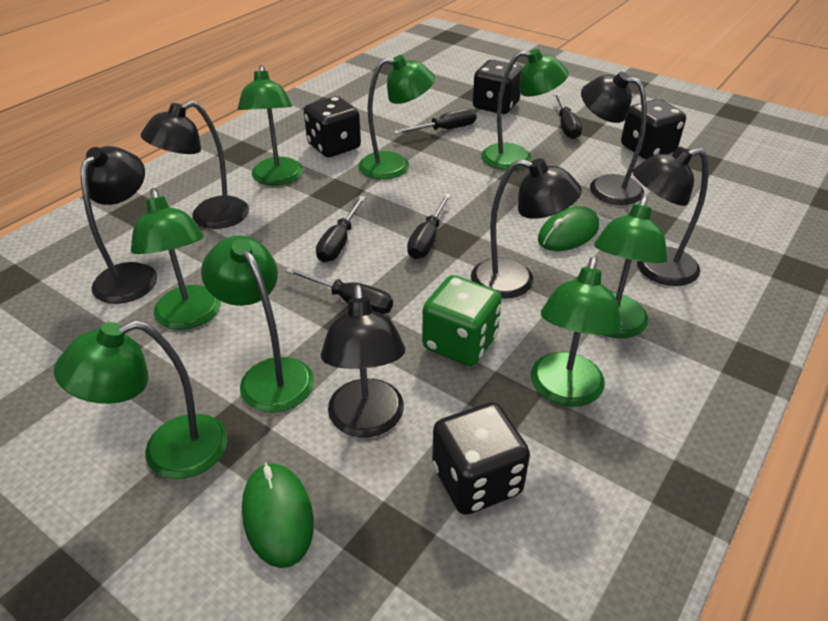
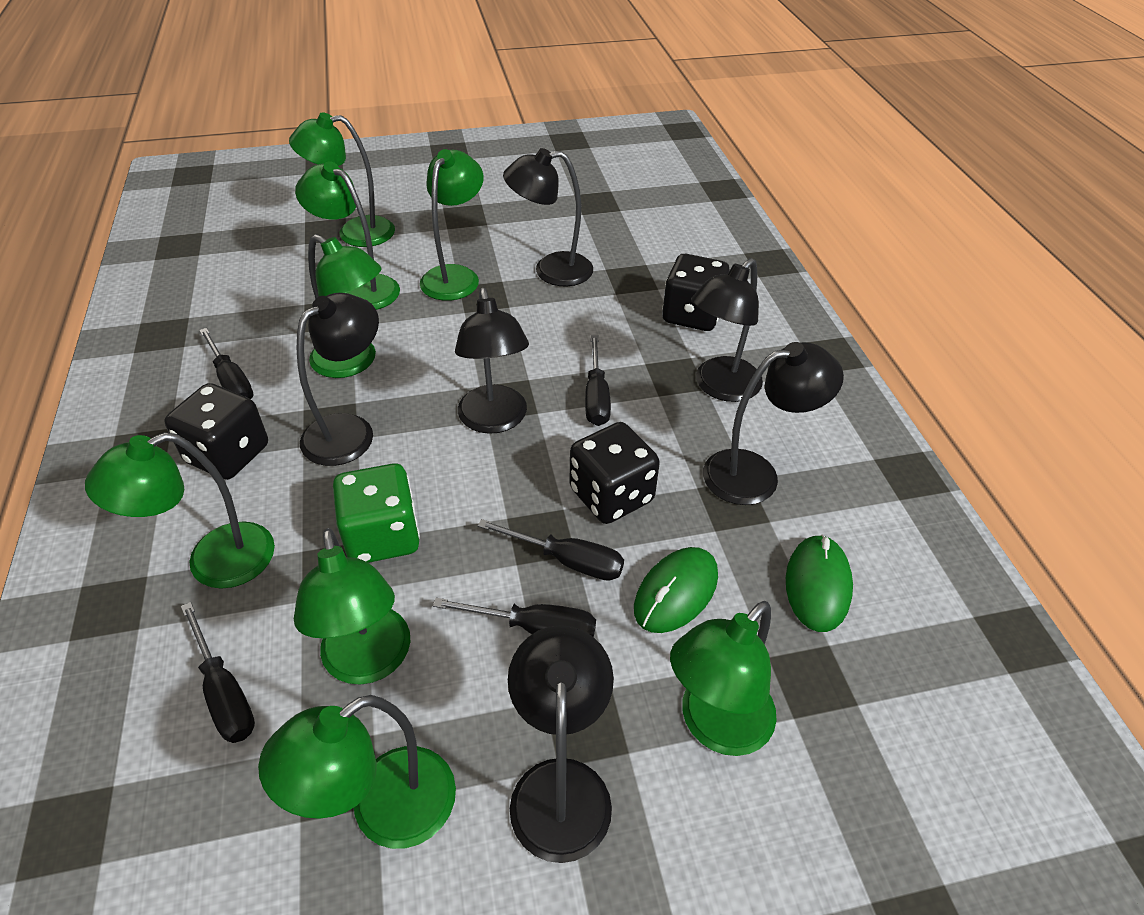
black dice: [304,96,361,157] [432,402,530,515] [473,60,522,114] [621,99,686,160] = 4 -> [164,383,268,480] [569,422,660,524] [662,254,730,331] = 3

